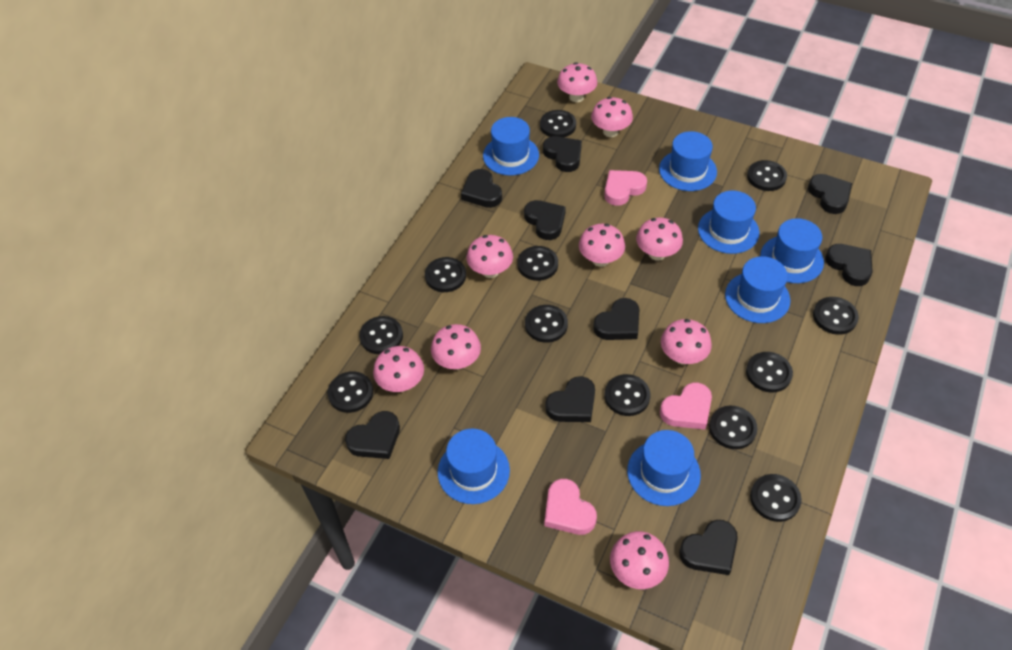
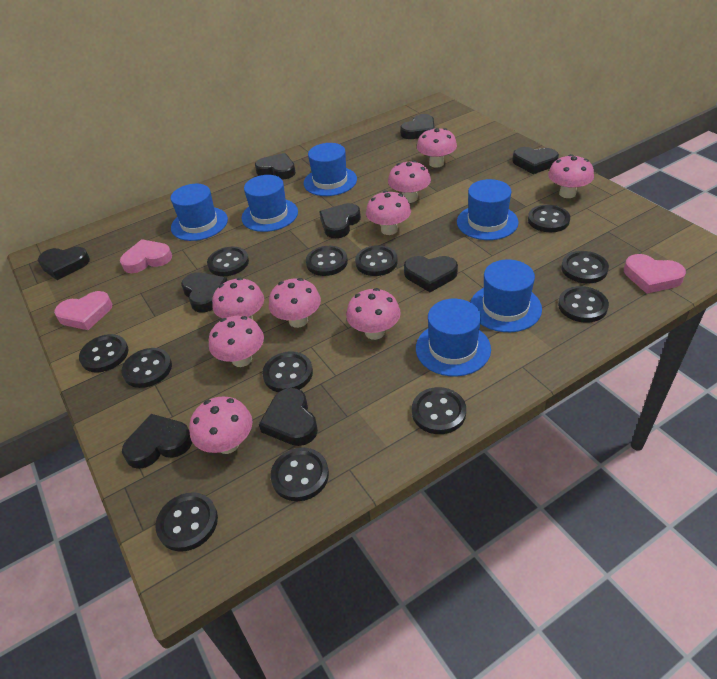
blue hat: [438,429,510,504] [483,117,539,176] [627,430,701,506] [659,131,717,191] [698,191,759,254] [725,256,791,323] [760,218,824,283] = 7 -> [171,184,228,241] [242,175,298,232] [304,143,357,196] [416,299,491,376] [457,179,519,240] [471,260,542,332] = 6

